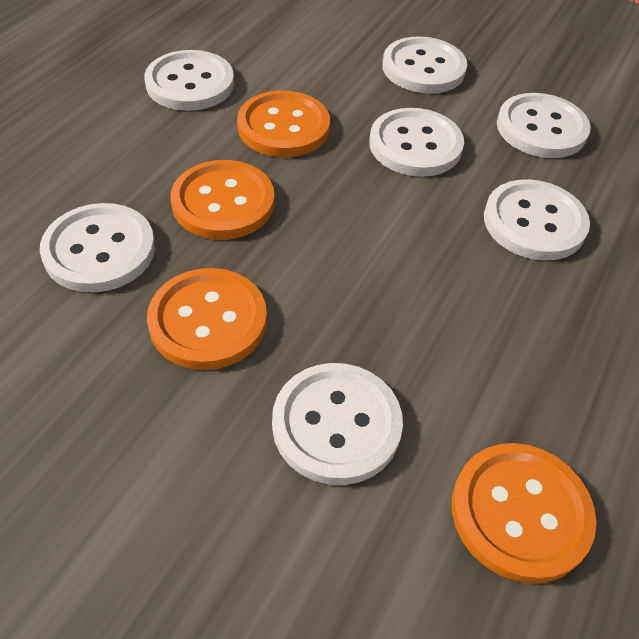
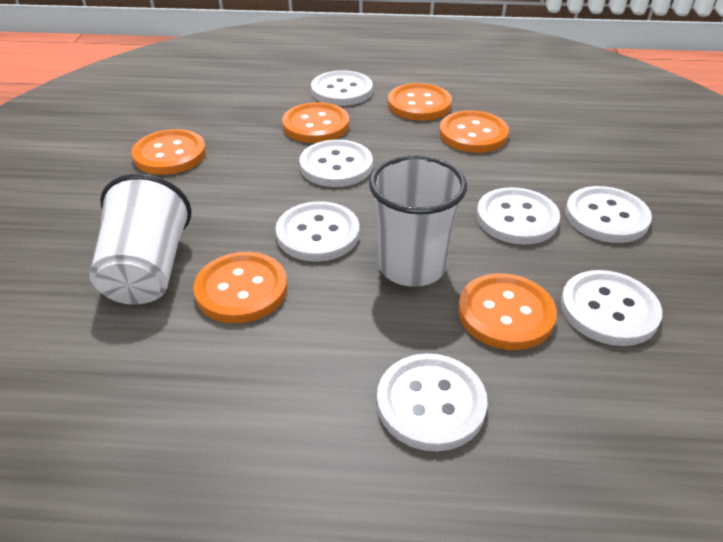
orange button: [147,268,267,370] [170,160,274,240] [237,90,330,157] [452,443,596,584] = 4 -> [131,129,206,175] [193,252,287,323] [282,102,349,143] [388,83,452,121] [439,111,509,153] [458,274,557,350] = 6
white cup: none = 0 -> [89,174,192,305] [369,155,467,287] = 2

